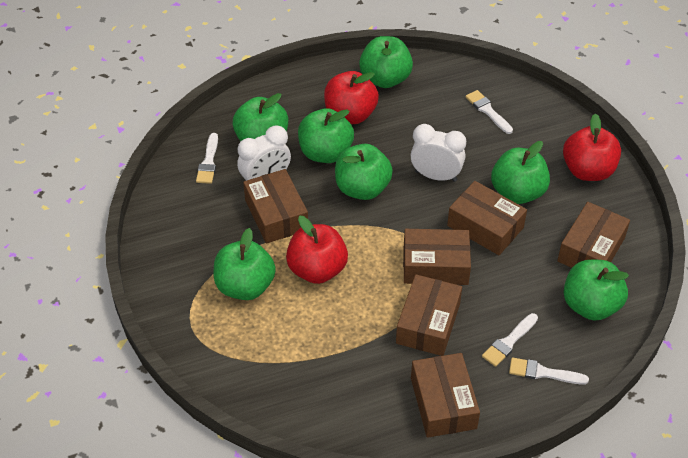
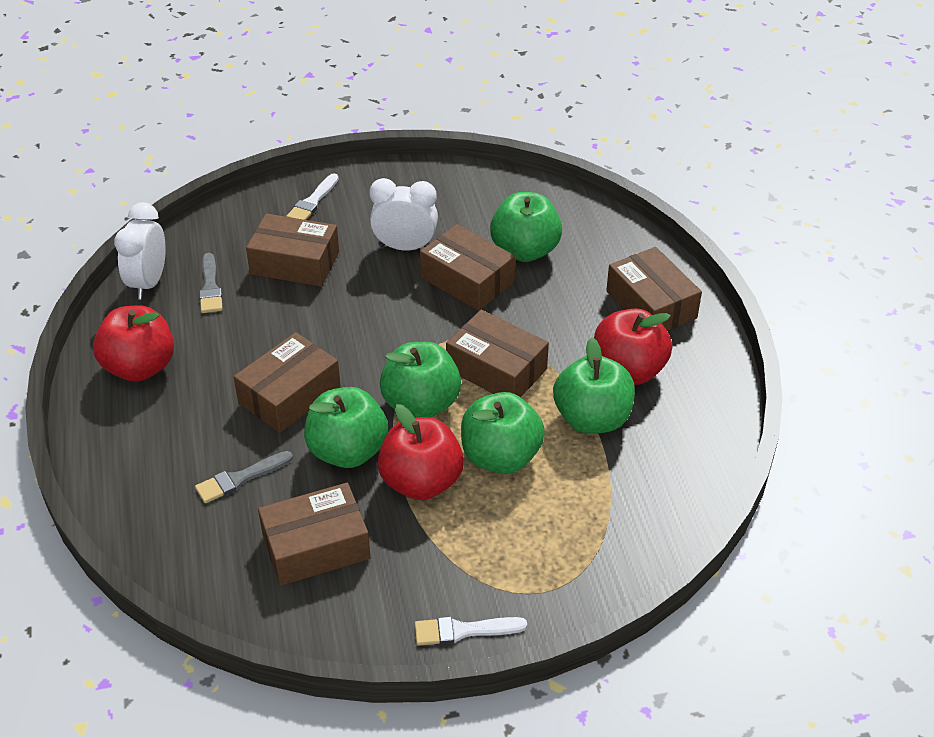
green apple: [214,228,276,300] [233,93,288,141] [298,108,354,163] [335,144,393,200] [359,36,413,88] [491,141,550,204] [563,259,629,321] = 7 -> [304,387,388,468] [380,342,461,418] [461,392,545,474] [490,192,562,262] [553,338,635,434] = 5
grey brush: none = 0 -> [195,451,293,503] [199,253,222,313] = 2
white brush: [196,133,218,184] [466,90,513,134] [482,313,538,367] [509,357,589,385] = 4 -> [286,173,339,220] [415,617,527,646] = 2

